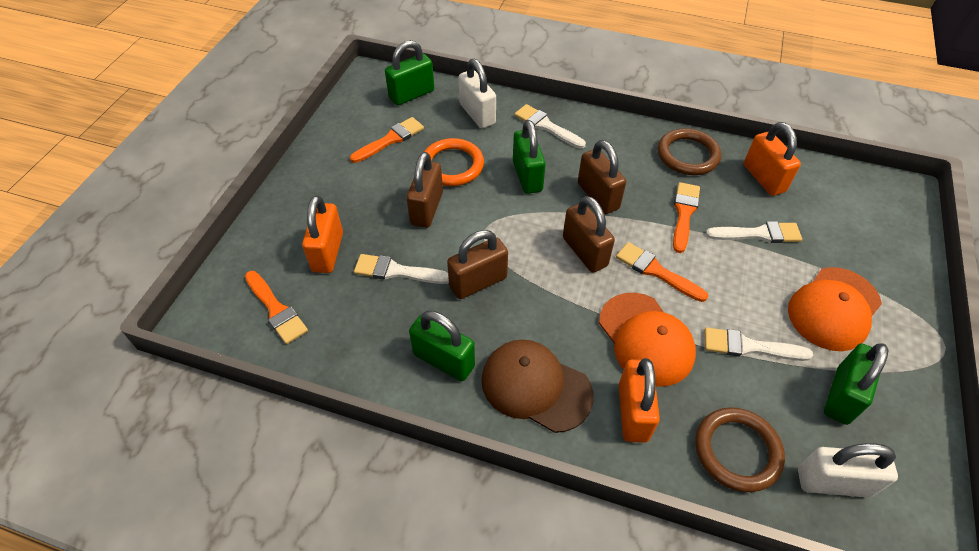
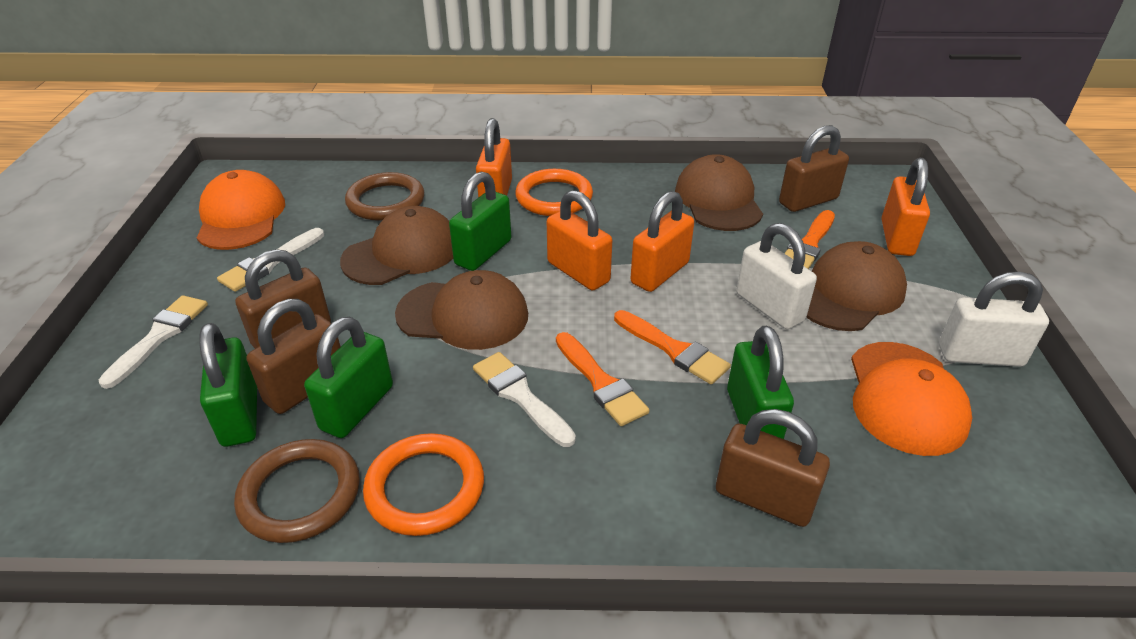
brown cap: [481,340,594,433] = 1 -> [340,206,453,285] [395,270,528,350] [675,154,763,231] [806,241,907,331] = 4
orange brush: [245,271,308,344] [350,117,424,163] [616,242,708,302] [673,182,700,253] = 4 -> [556,332,649,426] [614,310,731,384] [784,210,835,269] = 3
orange padlock: [302,195,343,273] [619,358,660,443] [744,122,801,196] = 3 -> [476,118,512,198] [547,190,612,291] [630,191,694,292] [882,158,930,256] = 4
orange ring: [424,138,484,186] = 1 -> [363,433,484,536] [515,169,593,216] = 2
white brush: [354,254,449,284] [514,104,586,149] [704,327,813,361] [706,221,802,243] = 4 -> [99,295,208,389] [217,228,324,292] [473,352,576,447] = 3

